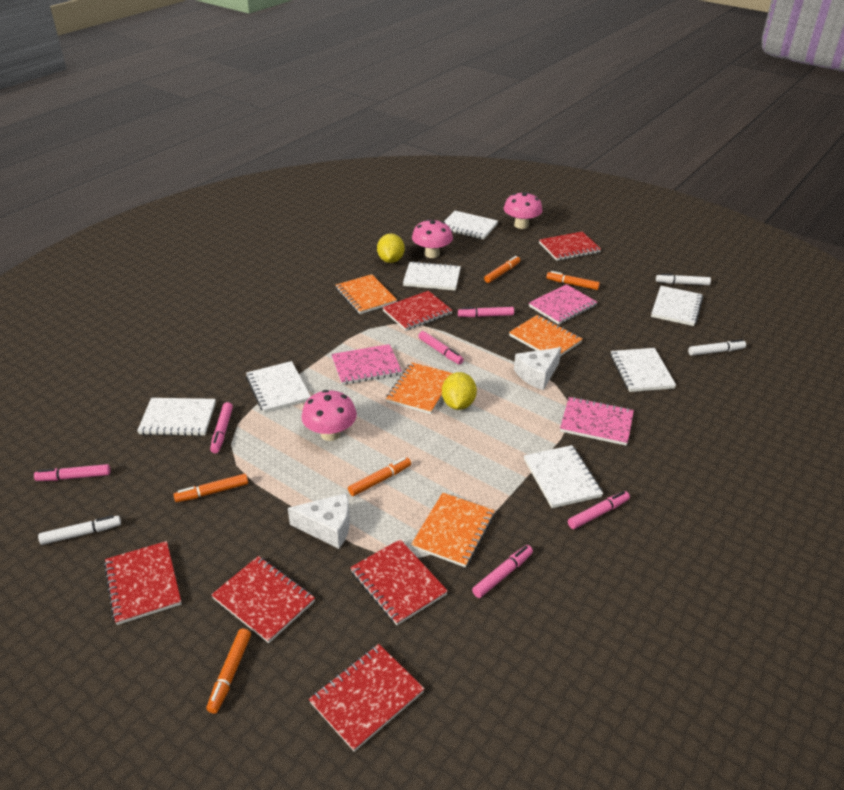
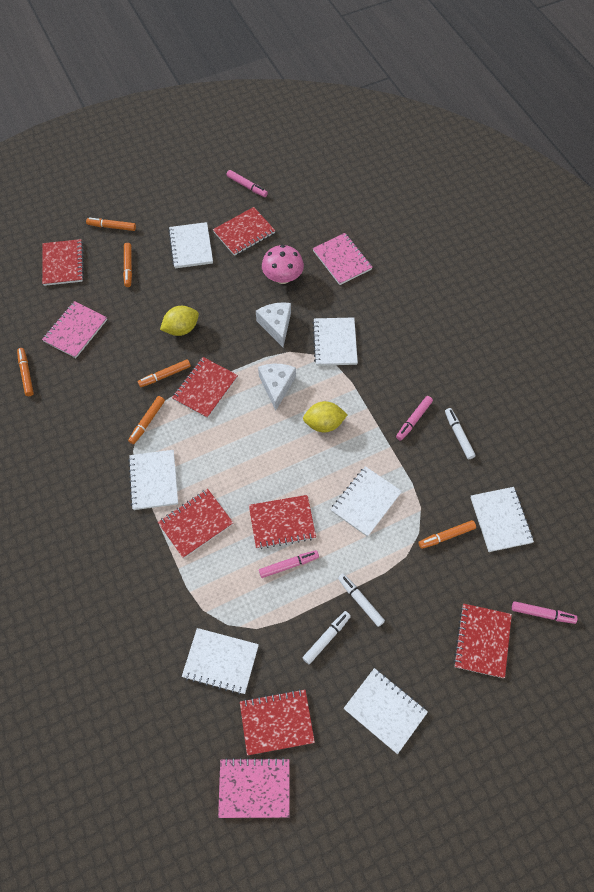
orange marker: [173,474,248,502] [206,629,251,714] [348,457,411,496] [484,256,520,283] [546,271,600,290] = 5 -> [17,348,34,396] [86,218,136,231] [123,243,132,287] [128,396,165,444] [138,359,191,387] [418,520,476,549] = 6
orange notebook: [336,274,397,314] [386,362,453,414] [411,493,495,567] [509,315,582,356] = 4 -> none = 0
pink marker: [34,464,110,481] [210,402,233,453] [418,331,464,365] [458,307,514,317] [472,545,533,598] [568,491,630,529] = 6 -> [227,170,268,197] [259,550,319,578] [396,396,433,441] [512,601,578,624] = 4
pink mushroom: [301,390,357,441] [412,219,453,258] [504,192,543,229] = 3 -> [262,245,304,284] = 1
red notebook: [104,541,181,625] [211,556,315,643] [309,644,425,752] [350,539,448,625] [382,291,452,331] [539,231,601,261] = 6 -> [42,239,84,286] [158,489,233,558] [172,357,238,418] [213,207,275,256] [240,689,315,756] [249,495,316,549] [453,604,512,678] = 7

